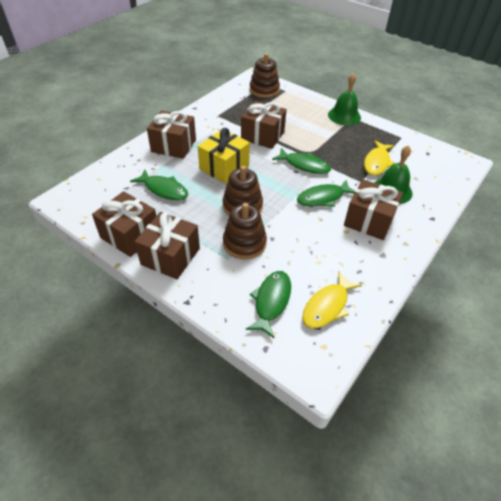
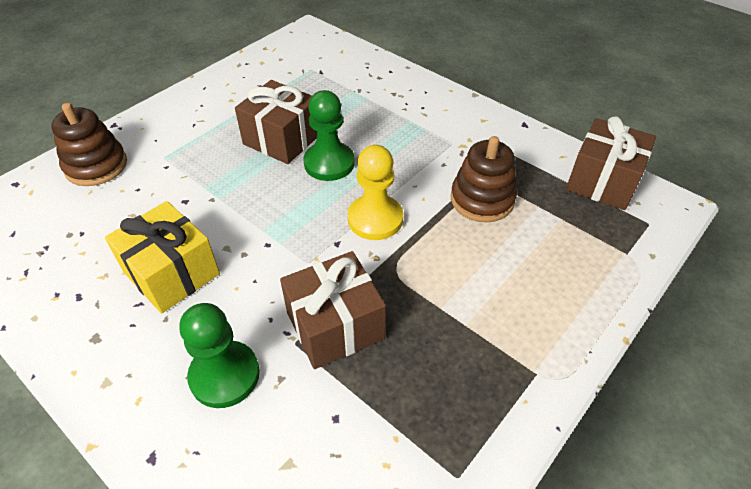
brown gift: [92,191,156,257] [134,212,200,279] [147,110,196,159] [241,101,286,149] [344,179,403,240] = 5 -> [235,80,317,164] [280,251,386,369] [566,116,656,210] = 3
brown stacking toy: [223,166,263,216] [223,203,267,259] [250,53,280,98] = 3 -> [51,103,127,186] [451,136,517,222] = 2
green bell: [328,73,361,126] [375,145,413,204] = 2 -> none = 0
green fish: [130,170,188,200] [246,271,291,338] [272,148,331,174] [297,180,355,207] = 4 -> none = 0
green pawn: none = 0 -> [180,303,260,408] [303,90,355,181] = 2
yellow fish: [302,271,362,328] [364,140,395,176] = 2 -> none = 0
yellow pawn: none = 0 -> [348,145,403,240] = 1

